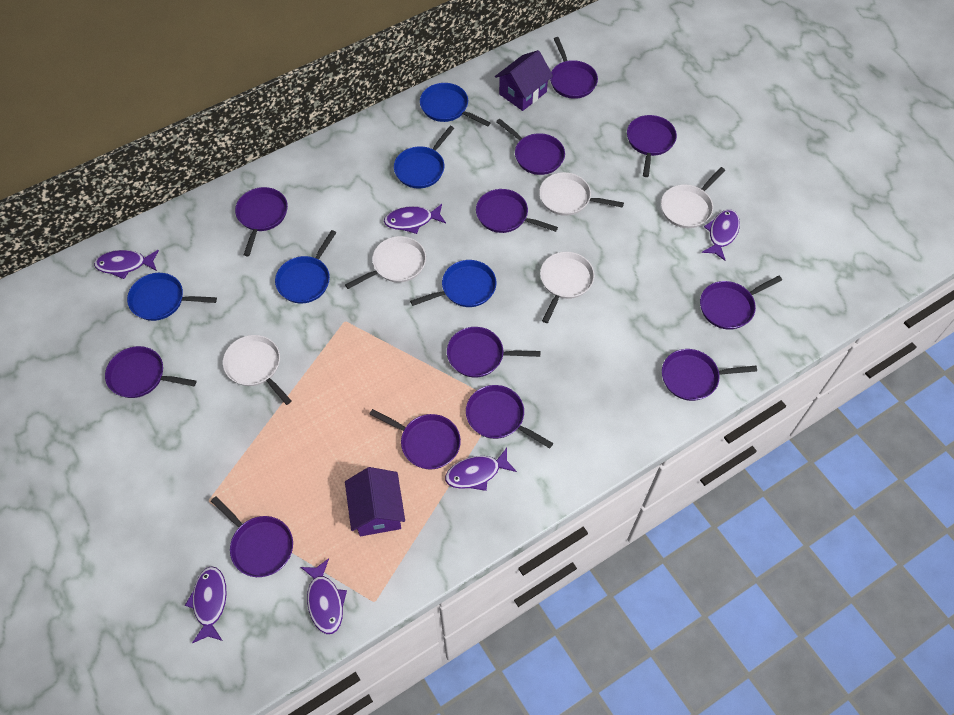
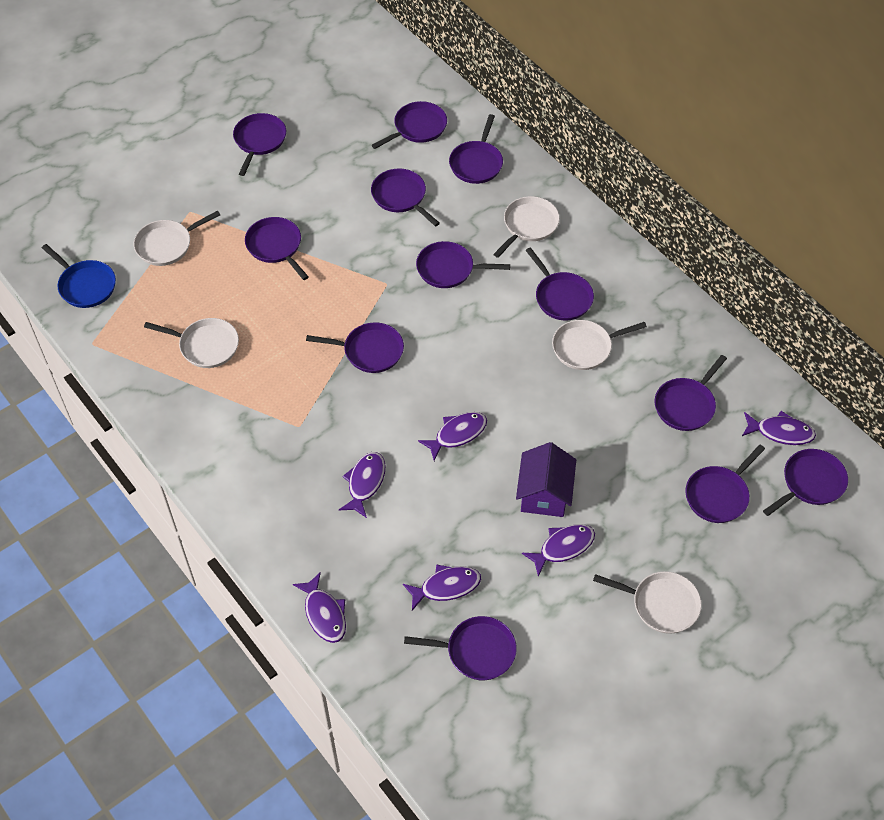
blue pan: [127,273,217,321] [275,230,337,304] [394,126,454,188] [410,260,496,307] [420,83,490,127] = 5 -> [42,244,116,308] = 1
purple house: [345,467,405,536] [495,50,553,111] = 2 -> [516,442,576,517] = 1

